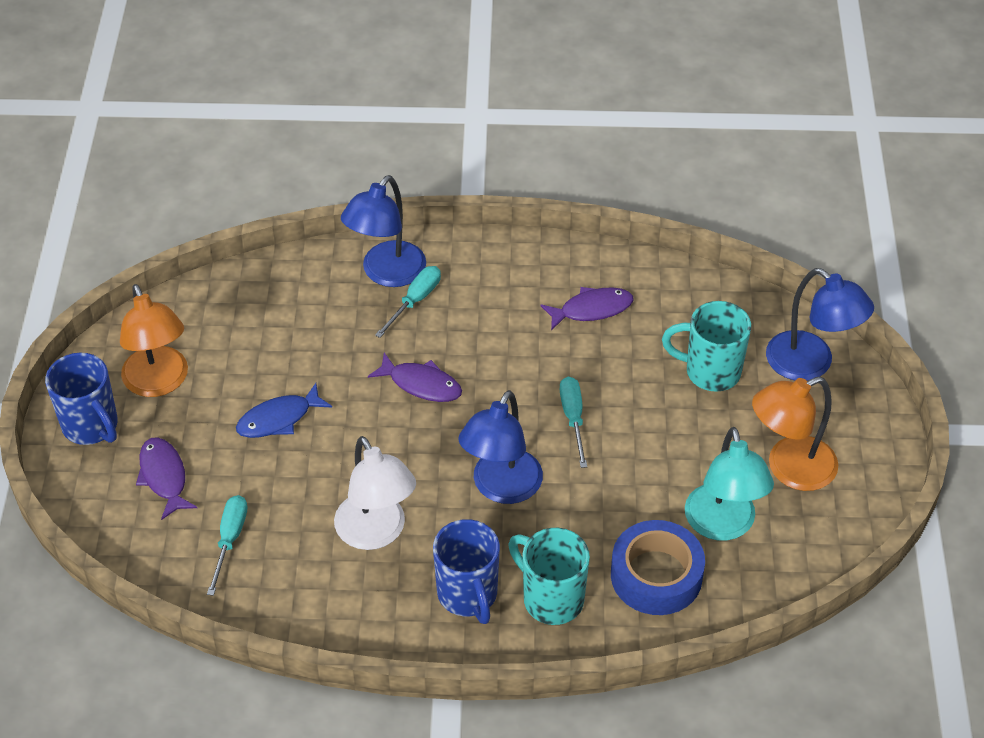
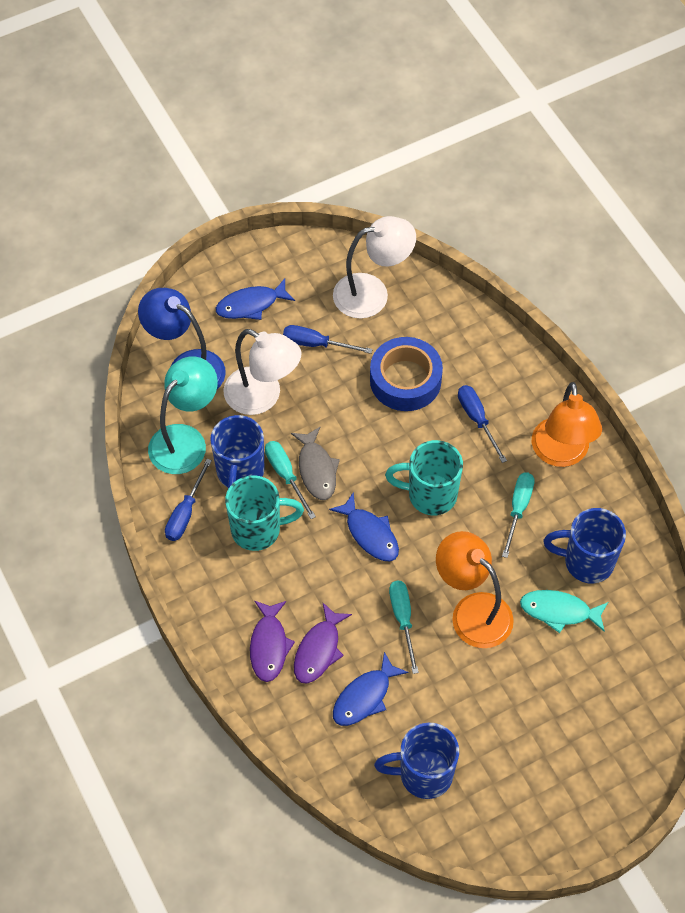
blue fish: [236,383,332,438] = 1 -> [216,279,295,320] [329,492,399,562] [333,652,409,726] = 3
blue lamp: [341,175,426,287] [458,390,543,504] [766,268,874,381] = 3 -> [138,288,226,389] = 1
blue mug: [45,353,118,445] [433,519,500,624] = 2 -> [210,415,264,489] [374,723,459,799] [543,508,626,584] = 3
blue screwdriver: none = 0 -> [165,459,212,541] [283,325,373,354] [458,385,507,463] = 3
grey fish: none = 0 -> [291,427,340,500] = 1
purple fish: [136,437,197,520] [368,353,462,402] [540,287,634,331] = 3 -> [250,600,295,682] [294,603,352,684] = 2
turquoise fish: none = 0 -> [520,590,608,633] = 1
white lamp: [334,436,416,550] = 1 -> [223,329,301,415] [333,216,416,319] = 2

